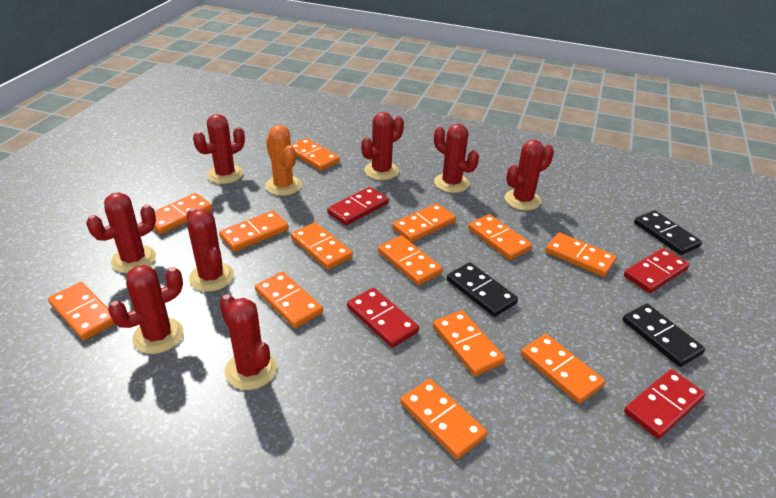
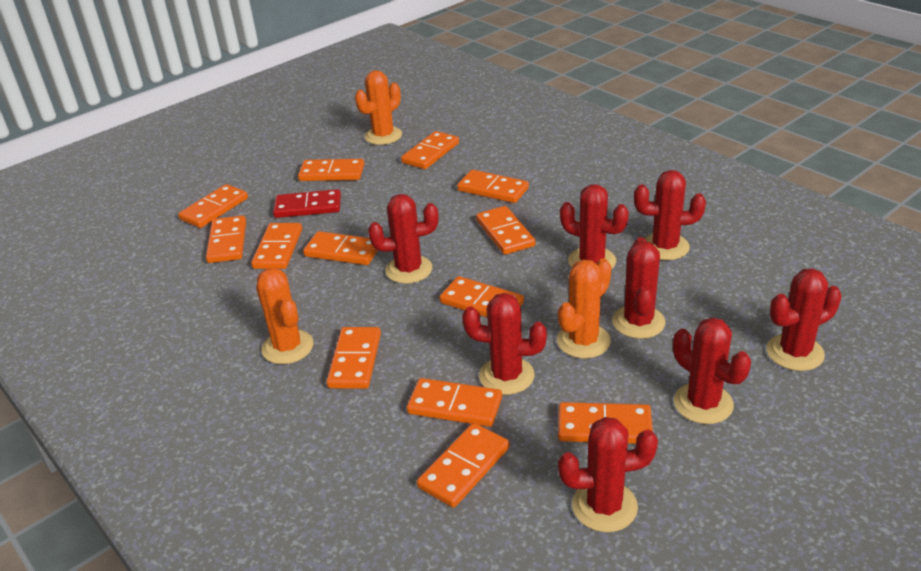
black domino: [447,262,518,317] [623,304,705,367] [634,210,702,255] = 3 -> none = 0
orange cactus: [265,125,302,196] = 1 -> [256,268,314,364] [355,70,402,145] [557,258,611,359] = 3
red domino: [327,187,389,225] [347,288,419,348] [624,248,690,293] [624,369,705,439] = 4 -> [273,189,341,218] = 1

